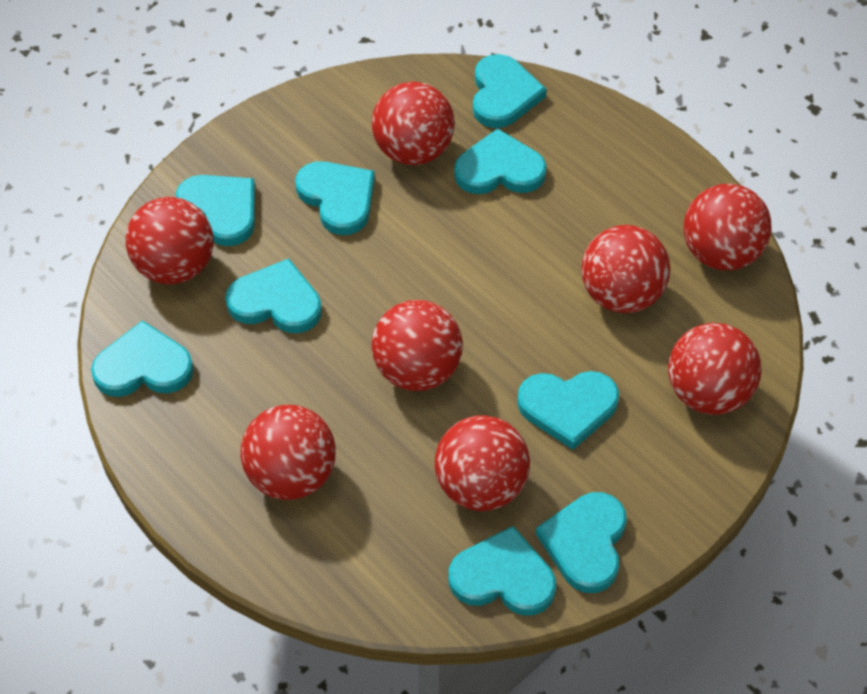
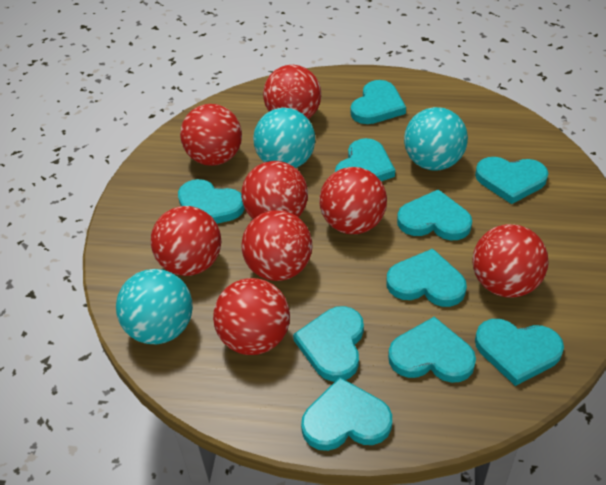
turquoise ball: none = 0 -> [116,269,193,344] [253,108,315,168] [404,107,468,171] = 3
turquoise heart: [91,320,194,397] [176,175,255,246] [225,258,322,333] [295,161,375,235] [448,526,556,615] [454,128,547,194] [473,54,547,128] [517,371,619,450] [536,492,627,593] = 9 -> [178,179,245,224] [293,306,364,382] [301,377,392,451] [335,138,395,181] [351,80,406,124] [387,248,467,307] [388,317,476,383] [397,189,472,240] [475,157,548,204] [475,319,564,386] = 10

